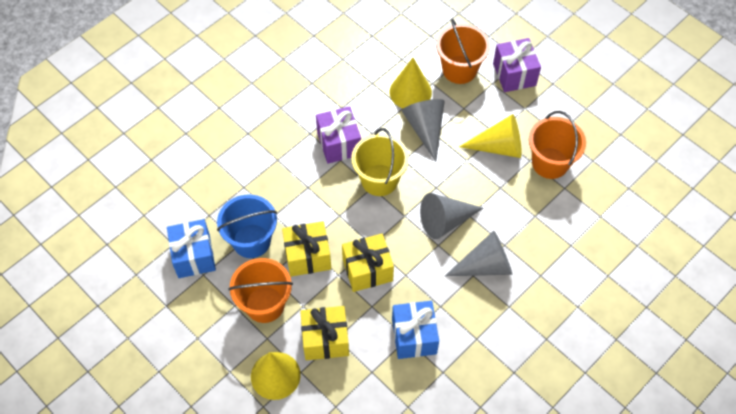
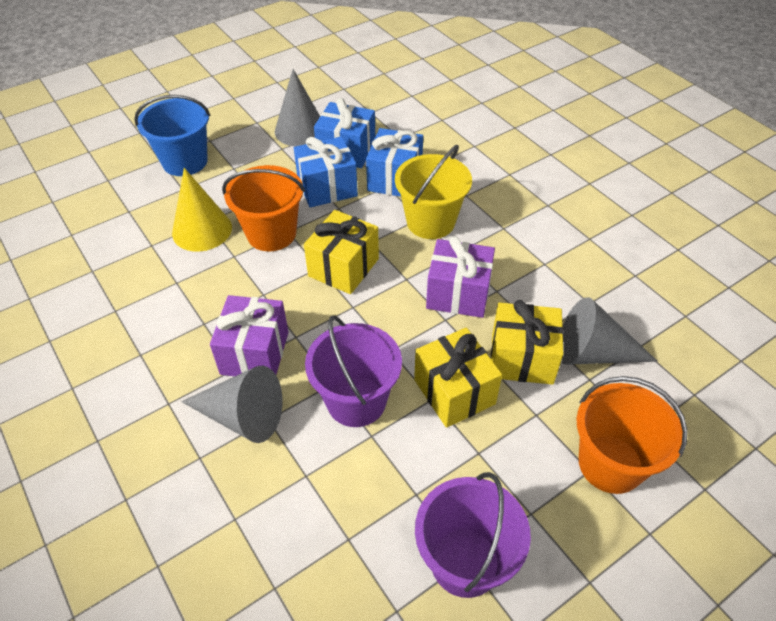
blue gift: [167,219,216,278] [392,301,439,359] = 2 -> [294,136,358,208] [314,98,375,168] [366,128,423,197] = 3
orange bucket: [229,258,293,323] [436,19,490,84] [529,111,586,179] = 3 -> [222,165,305,251] [576,376,688,494] = 2
purple bucket: none = 0 -> [305,316,402,427] [415,472,531,598] = 2
yellow cone: [251,352,301,400] [390,58,432,108] [459,114,522,158] = 3 -> [172,168,232,252] = 1

